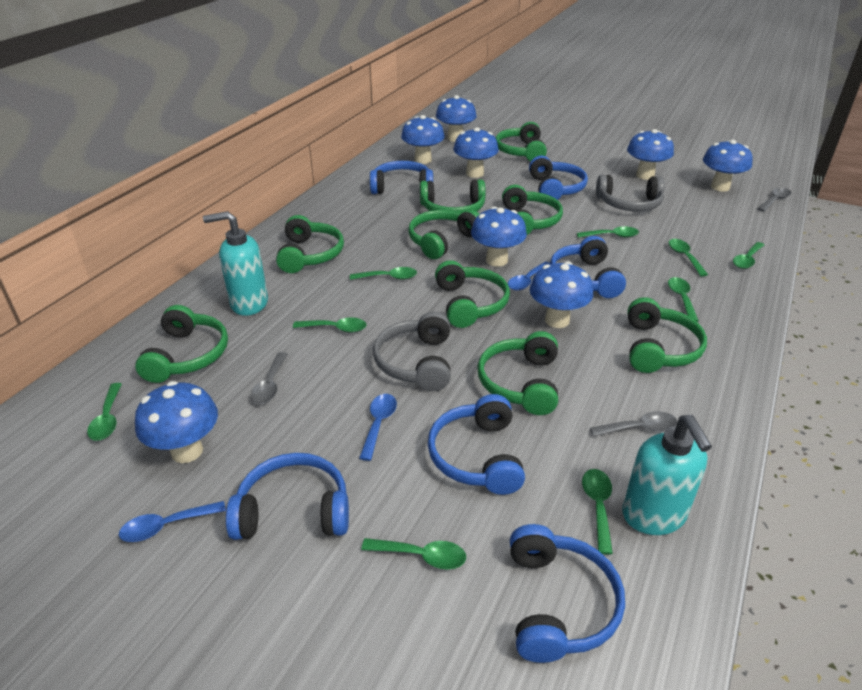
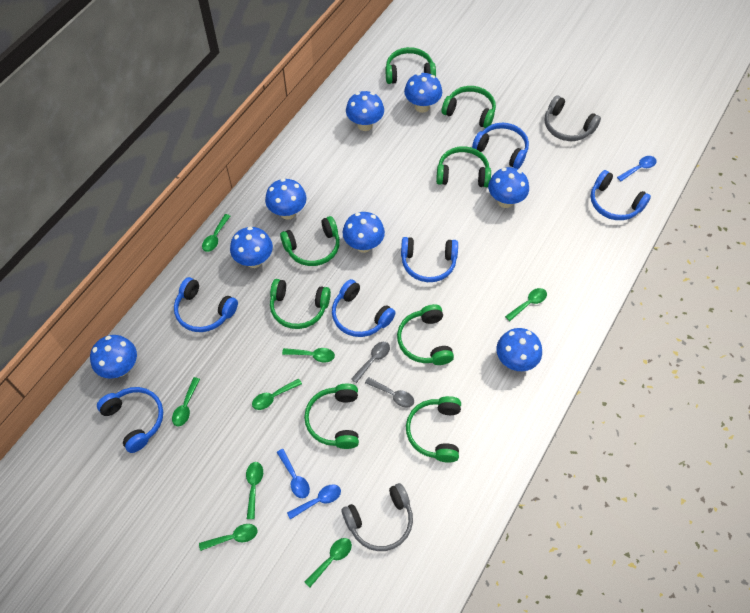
green headphones: [135,305,228,383] [276,215,344,273] [408,210,479,259] [420,179,486,213] [435,260,510,328] [478,331,558,415] [496,122,547,161] [502,185,563,235] [628,297,707,373] = 9 -> [270,279,331,329] [280,216,340,266] [304,384,359,449] [385,47,436,84] [397,304,454,365] [406,396,461,463] [436,146,491,187] [442,86,496,128] = 8
green spoon: [87,383,122,441] [293,318,367,332] [350,267,417,280] [361,538,466,569] [577,226,639,238] [582,469,613,555] [668,239,708,277] [668,277,699,322] [733,242,764,269] = 9 -> [172,377,200,426] [199,524,257,551] [202,214,230,252] [246,462,263,519] [252,378,302,410] [282,348,335,363] [305,538,352,587] [505,288,547,321] = 8
grey spoon: [250,352,288,404] [590,411,677,437] [757,188,791,212] = 3 -> [351,342,390,383] [365,377,414,408] = 2
turquoise soap dispenser: [203,211,268,316] [622,415,712,535] = 2 -> none = 0

